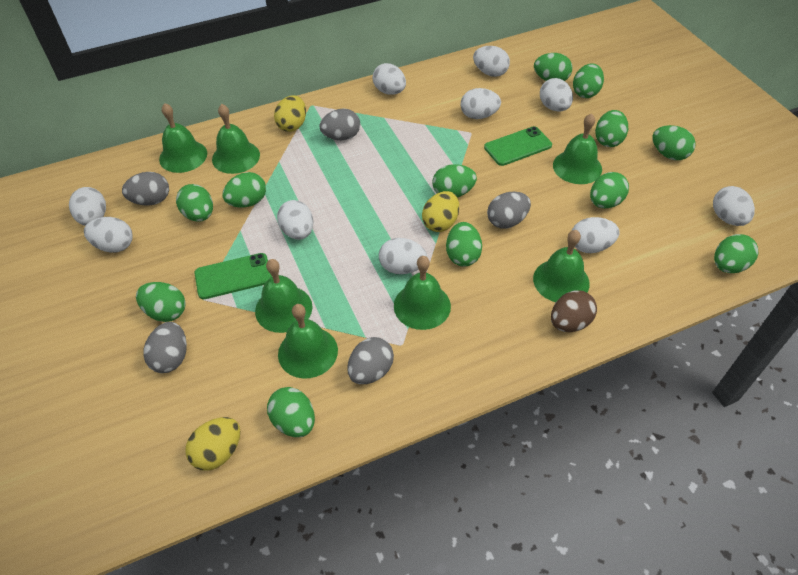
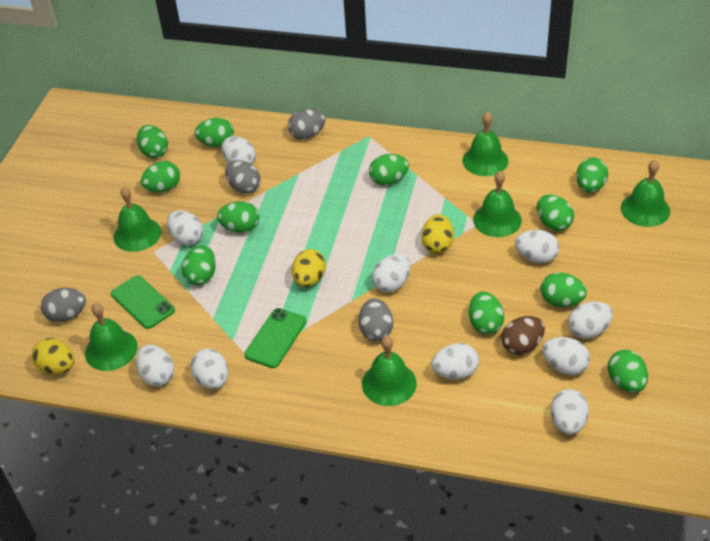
green bell: [159,103,207,173] [212,104,260,174] [255,259,312,333] [278,304,338,378] [394,256,451,330] [533,230,590,302] [553,113,602,184] = 7 -> [85,303,138,371] [114,187,161,252] [362,336,417,406] [462,112,508,176] [473,171,522,237] [621,160,670,227] = 6
green egg: [136,282,186,322] [176,184,213,222] [222,172,266,207] [267,387,315,437] [432,164,477,197] [446,222,482,267] [534,53,573,81] [573,63,604,98] [590,172,629,209] [595,110,628,147] [652,125,696,160] [714,234,758,273] = 12 -> [137,125,168,158] [141,161,180,192] [182,245,216,285] [195,118,234,147] [217,201,259,233] [369,154,409,185] [469,291,504,334] [537,195,574,231] [541,272,587,307] [576,158,608,193] [608,350,648,393] = 11
grey egg: [122,172,169,205] [143,322,187,373] [319,108,360,140] [347,337,394,384] [487,192,531,229] = 5 -> [41,288,86,322] [225,160,261,194] [288,109,326,139] [358,298,393,341] = 4

